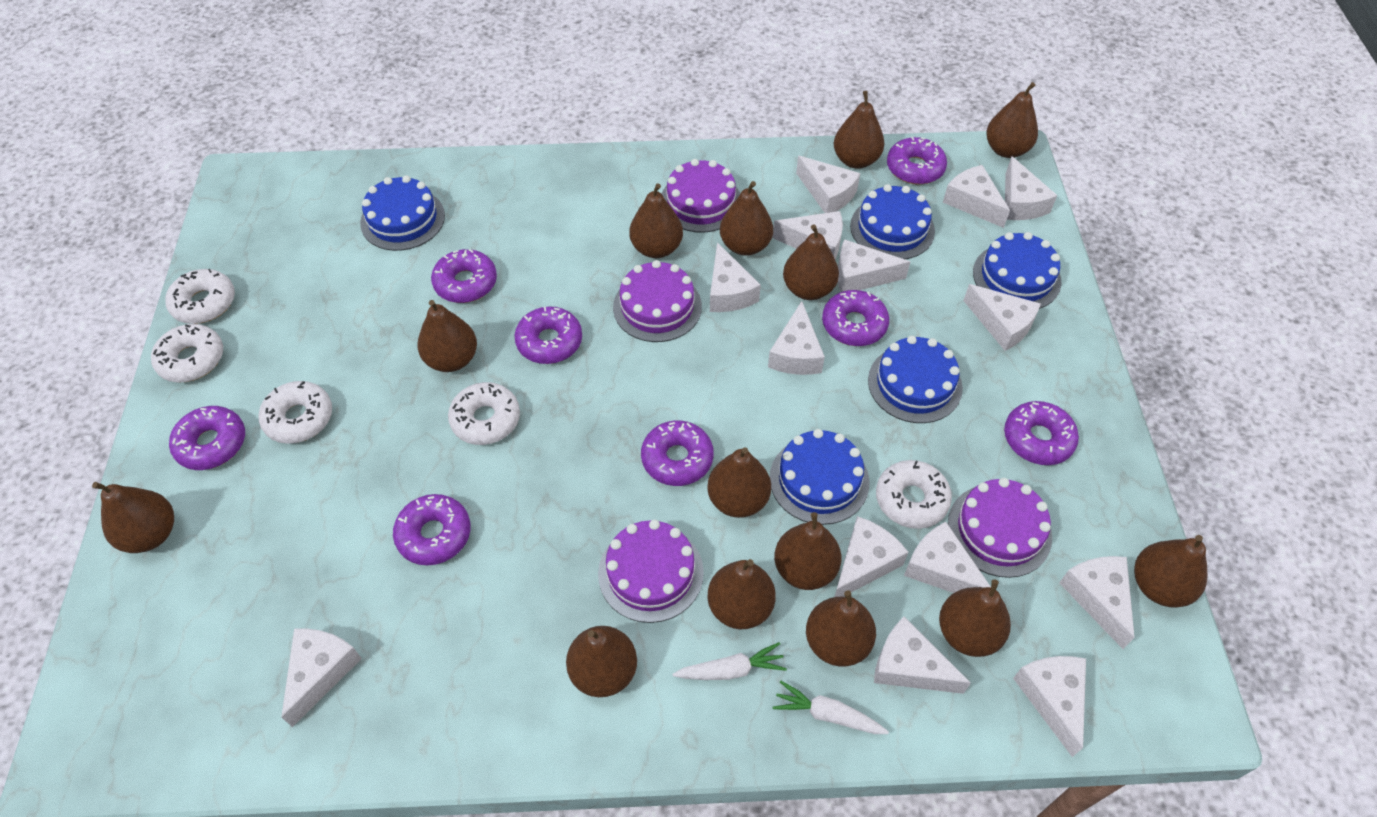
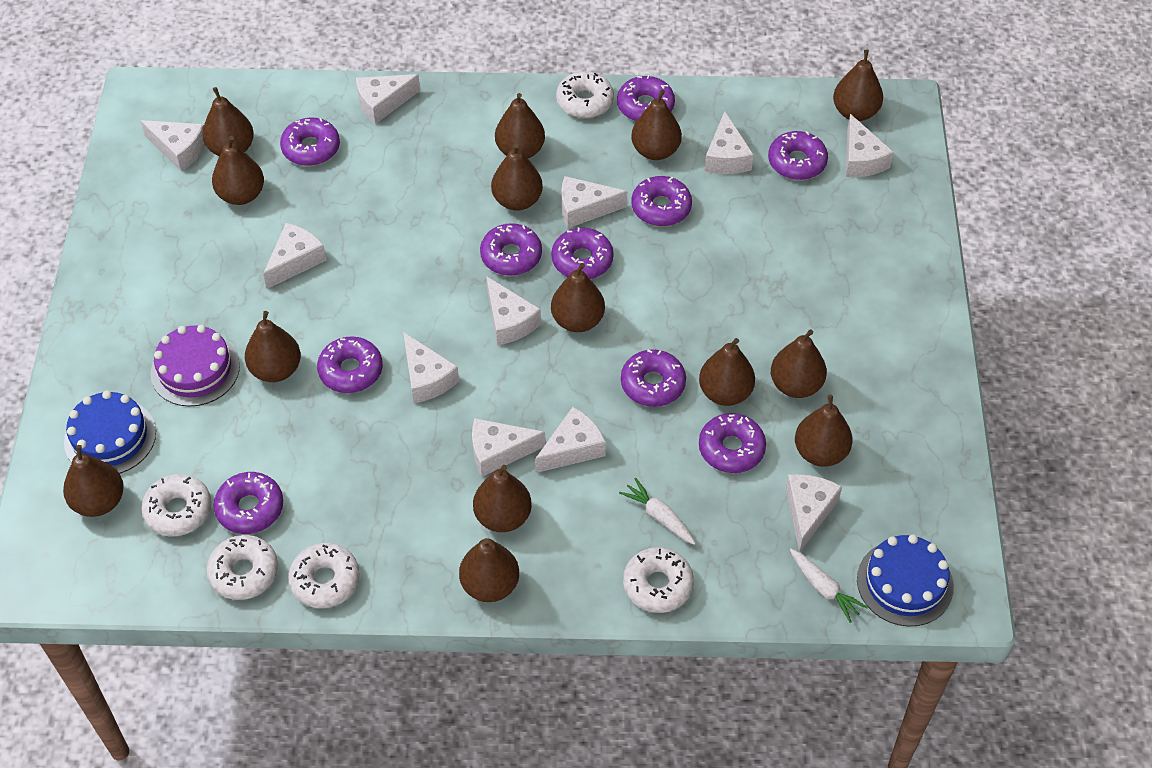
blue cake: [360,175,445,251] [770,429,869,525] [850,184,935,259] [868,335,963,423] [973,232,1062,309] = 5 -> [64,391,156,474] [857,534,954,627] = 2
purple cake: [598,519,704,623] [613,260,702,342] [662,159,741,233] [948,478,1052,578] = 4 -> [150,325,240,407] = 1
purple donut: [169,406,245,470] [393,494,471,565] [431,249,497,303] [514,306,582,364] [641,420,714,486] [822,290,889,346] [887,137,947,185] [1004,401,1079,465] = 8 -> [214,472,283,534] [280,117,340,166] [317,336,383,393] [480,223,542,276] [551,227,614,279] [617,75,675,121] [621,349,686,407] [631,176,692,226] [699,413,766,473] [768,131,828,180] = 10
white cheese: [281,628,362,727] [710,242,761,312] [768,301,825,375] [773,211,843,259] [796,156,860,213] [835,516,908,597] [838,239,910,292] [874,617,971,694] [904,522,991,593] [943,165,1010,228] [963,284,1041,351] [1005,156,1057,220] [1013,656,1086,757] [1059,556,1135,649] = 14 -> [140,120,206,172] [263,223,327,289] [356,74,420,124] [403,332,459,403] [472,418,545,477] [486,276,541,345] [535,407,606,473] [561,176,627,228] [705,111,754,174] [785,474,842,552] [846,114,894,177] = 11

